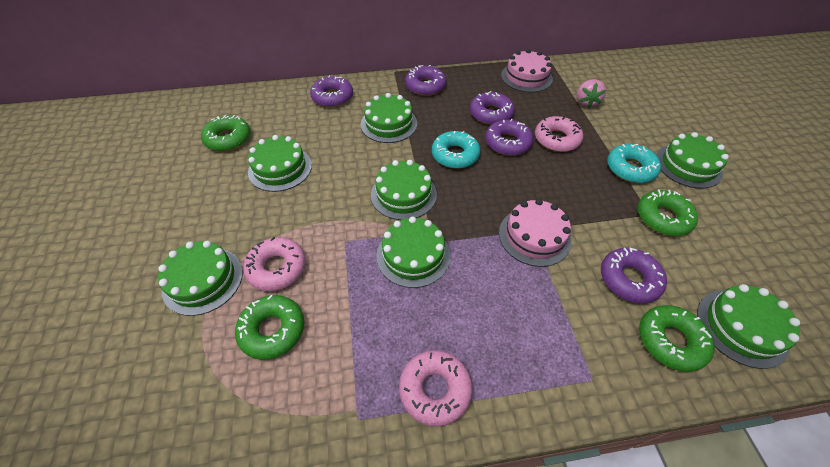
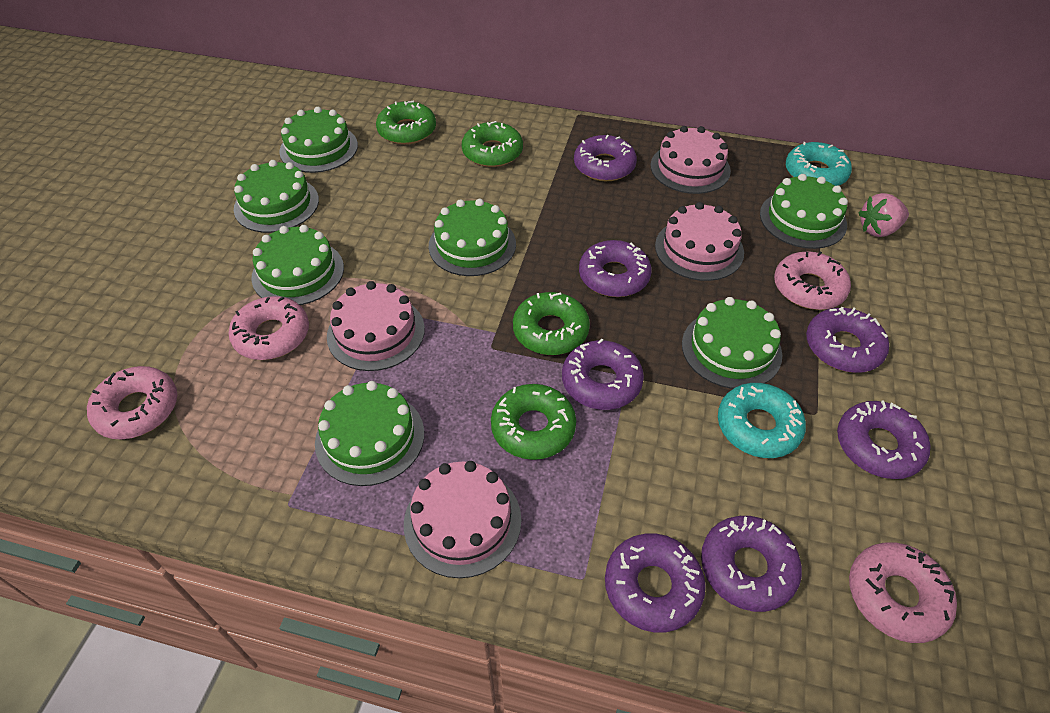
pink cake: [499,199,572,267] [501,49,553,92] = 2 -> [327,281,425,371] [404,461,521,578] [651,126,731,194] [655,202,744,281] = 4
pink donut: [243,237,306,291] [399,350,472,426] [535,116,583,152] = 3 -> [87,366,177,439] [229,296,309,360] [774,251,851,310] [849,543,957,643] = 4
purple donut: [310,75,353,107] [405,65,446,96] [470,91,515,125] [485,119,533,156] [601,248,667,303] = 5 -> [562,339,644,410] [574,135,637,181] [579,240,652,297] [605,533,706,632] [701,516,802,612] [806,307,889,373] [837,401,930,479] = 7

